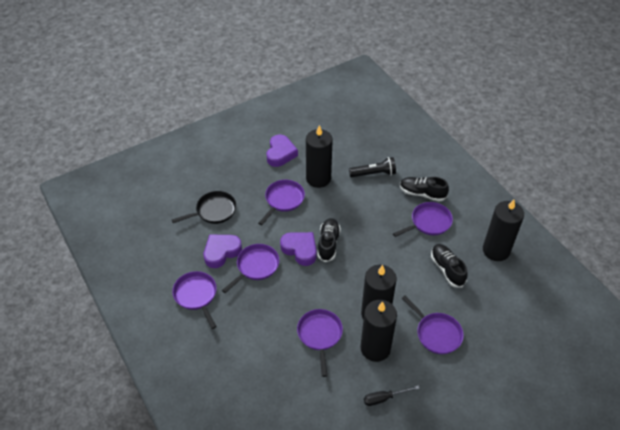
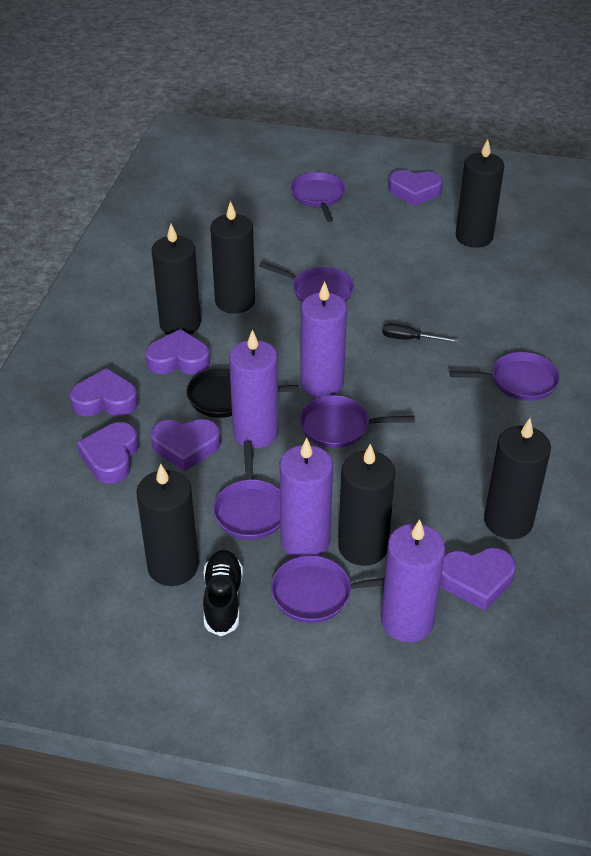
black candle: [306,125,333,188] [360,300,397,362] [361,265,396,320] [483,199,524,261] = 4 -> [136,464,199,586] [152,224,201,335] [210,201,255,314] [338,444,396,566] [456,139,504,248] [484,418,551,539] = 6
black flashlight: [349,157,396,177] = 1 -> none = 0
black shoe: [317,218,341,262] [400,177,449,202] [431,244,468,288] = 3 -> [203,550,243,636] = 1
purple candle: none = 0 -> [229,330,279,448] [280,438,333,558] [300,281,347,397] [381,519,445,643] = 4
purple heart: [204,235,242,268] [267,135,298,167] [280,232,317,266] = 3 -> [70,368,138,417] [77,422,139,484] [145,329,210,375] [151,419,221,472] [388,170,443,206] [440,548,516,611] = 6

